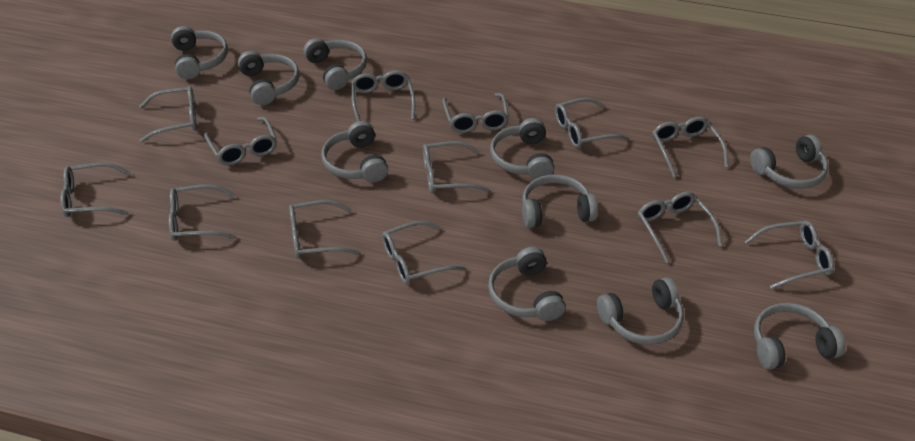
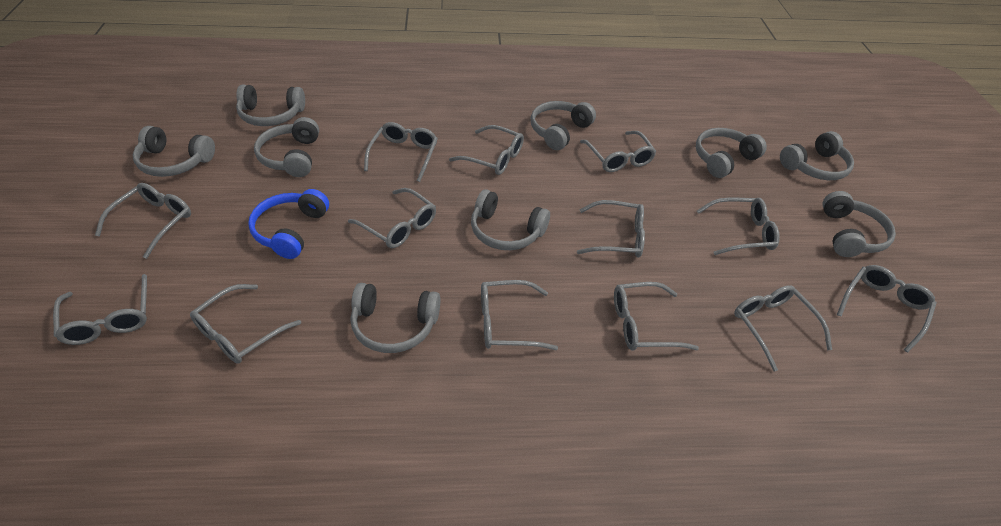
blue headphones: none = 0 -> [248,189,329,259] = 1
grey headphones: [171,26,228,79] [238,51,299,105] [304,38,367,90] [321,121,388,182] [488,247,566,321] [490,118,554,180] [522,174,598,228] [597,277,684,345] [750,135,828,189] [754,303,845,370] = 10 -> [133,126,215,177] [236,84,305,126] [254,117,319,177] [351,283,440,353] [471,189,550,250] [531,101,596,150] [696,128,767,178] [780,131,854,180] [823,191,896,257] = 9

